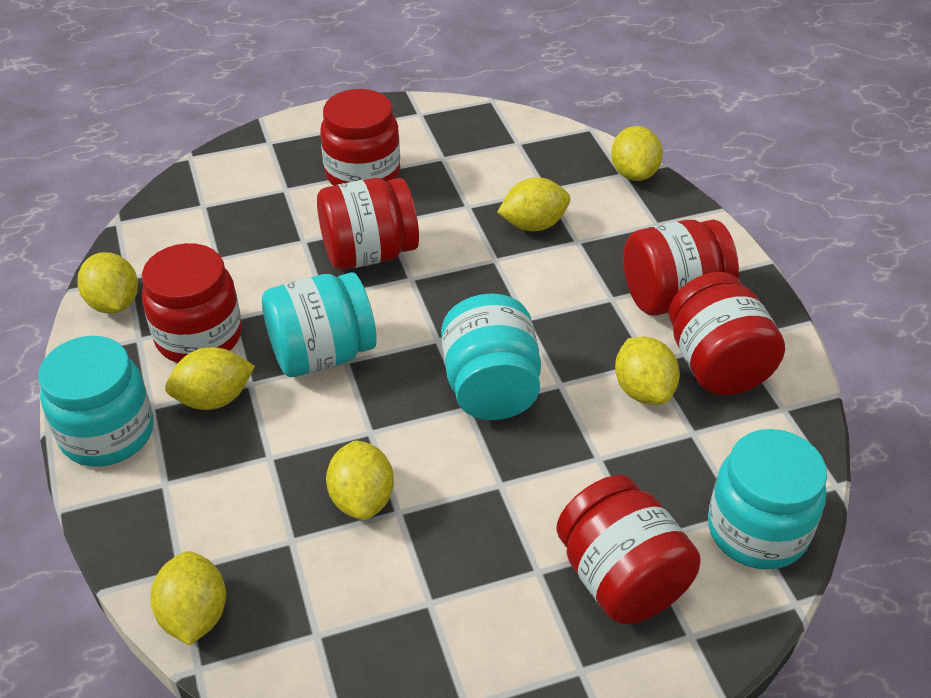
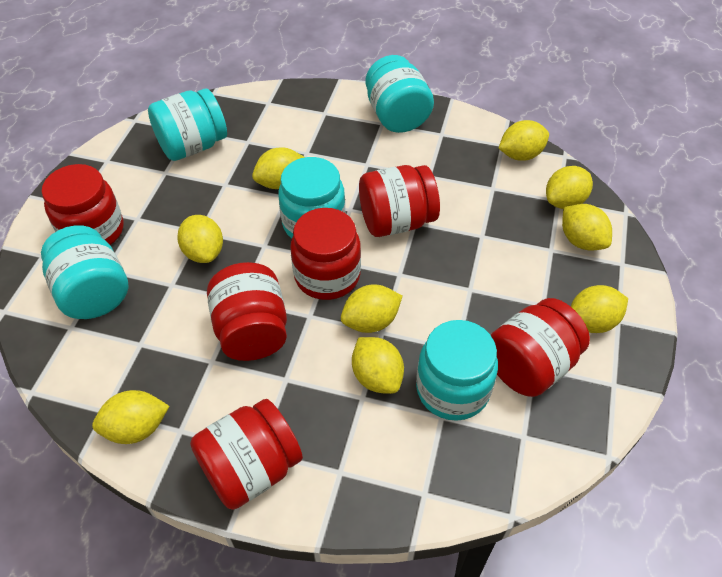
turquoise jar: [38,336,154,467] [262,272,377,377] [441,293,541,420] [708,429,827,570] = 4 -> [41,225,129,319] [148,88,227,161] [278,157,345,239] [365,55,434,133] [416,320,498,421] = 5
yellow lemon: [77,252,138,314] [150,551,226,645] [165,347,255,410] [326,440,394,520] [497,177,570,231] [611,126,663,181] [615,337,680,405] = 7 -> [92,390,169,444] [177,215,223,263] [252,147,305,189] [341,284,402,333] [352,337,404,394] [498,120,549,161] [546,166,593,209] [562,204,612,251] [570,285,628,333] = 9

